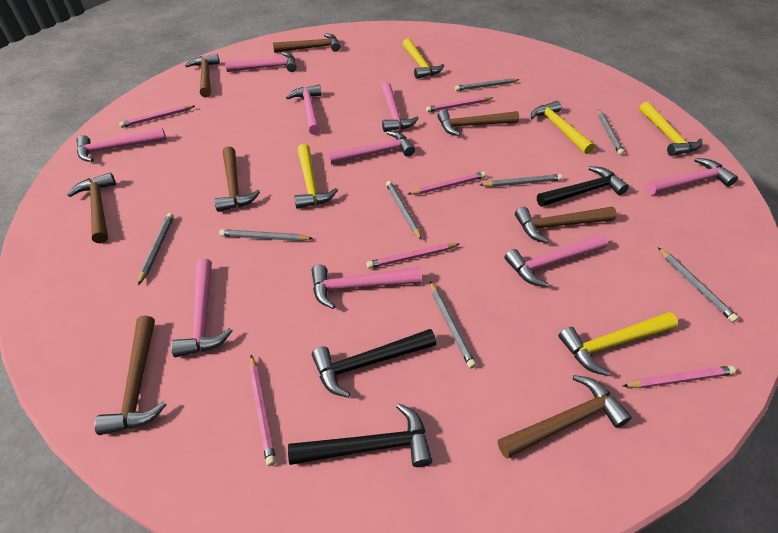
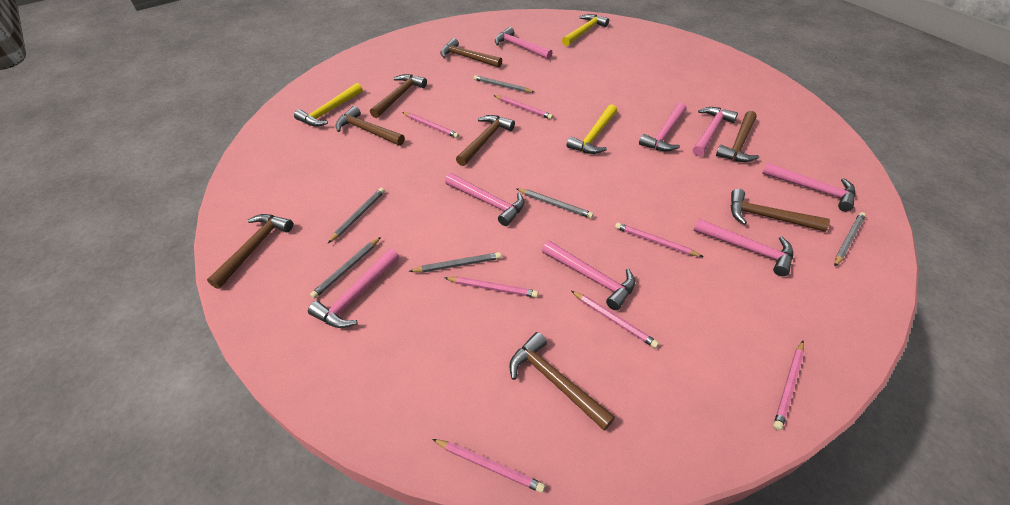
black hammer: [288,403,432,467] [312,329,436,398] [537,166,629,207] = 3 -> none = 0
grey pencil: [138,213,174,285] [219,229,313,241] [386,181,422,240] [430,281,476,369] [455,78,519,91] [480,174,563,187] [598,109,624,155] [658,247,739,322] = 8 -> [310,237,381,299] [328,188,385,243] [409,252,501,272] [474,75,534,93] [516,188,593,219] [834,212,866,266] = 6
pink hammer: [77,128,166,162] [171,258,232,357] [225,52,297,72] [286,85,321,135] [312,265,422,309] [327,131,415,165] [381,82,419,132] [504,234,607,287] [646,158,738,195] = 9 -> [308,248,399,328] [445,173,525,226] [495,27,552,60] [542,241,635,310] [639,102,686,151] [693,107,738,156] [693,219,793,276] [762,163,856,211] = 8
pink pencil: [119,105,195,128] [249,355,276,466] [367,243,459,269] [408,172,486,195] [426,97,492,112] [623,366,736,388] = 6 -> [402,112,459,138] [432,439,545,493] [445,277,538,298] [494,95,553,120] [571,291,659,348] [615,223,703,257] [773,341,804,430] = 7
yellow hammer: [294,144,338,209] [403,38,444,79] [531,101,595,154] [558,312,678,376] [639,102,702,156] = 5 -> [294,83,363,127] [562,14,609,46] [566,104,617,154] = 3

